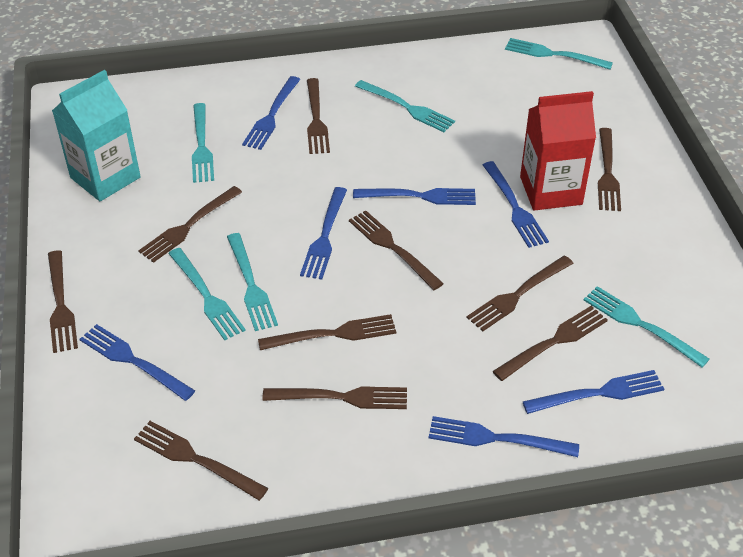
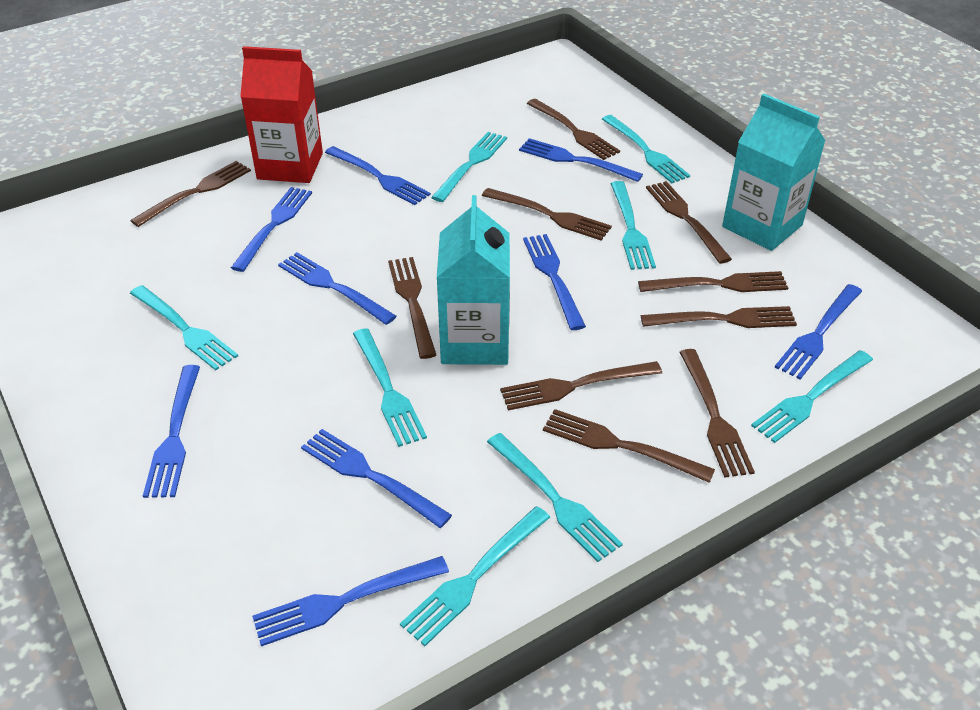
blue fork: [80,324,195,401] [242,76,300,150] [300,187,347,280] [353,188,476,205] [429,416,579,457] [483,161,549,248] [523,370,664,414] = 7 -> [143,365,200,498] [231,187,312,272] [252,556,449,646] [278,252,397,325] [301,429,452,528] [325,146,431,205] [519,138,643,182] [523,234,586,330] [775,284,862,380] = 9
turquoise carton: [52,70,141,201] = 1 -> [437,195,510,365] [722,94,826,251] = 2
turquoise fork: [168,248,246,341] [192,103,214,183] [227,233,278,331] [355,80,455,132] [505,38,613,70] [584,286,710,367] = 6 -> [130,285,238,370] [353,328,427,447] [400,506,550,646] [431,132,507,202] [487,433,623,562] [602,115,690,183] [610,181,656,270] [751,350,873,443] = 8

